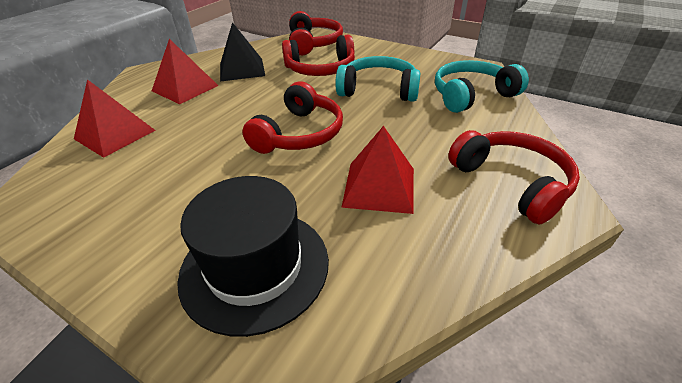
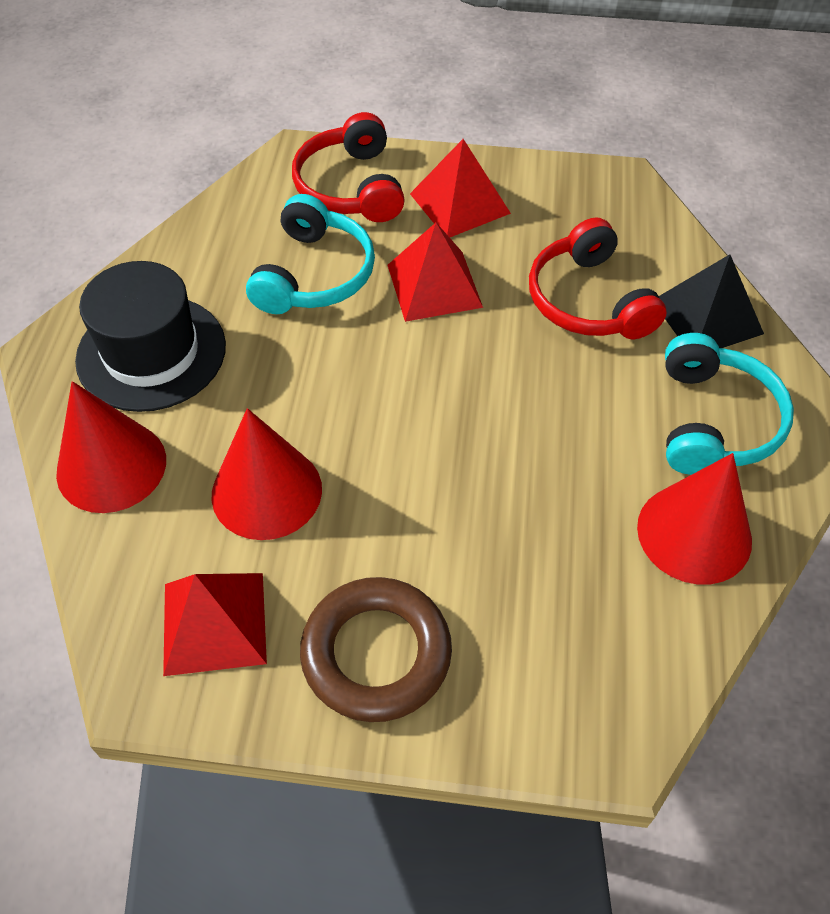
brown ring: none = 0 -> [300,577,452,722] = 1
red cone: none = 0 -> [56,381,166,513] [212,408,322,540] [637,453,752,585] = 3
red headphones: [242,81,343,154] [282,34,355,76] [289,11,343,55] [448,130,580,225] = 4 -> [292,112,405,222] [529,217,667,339] = 2

